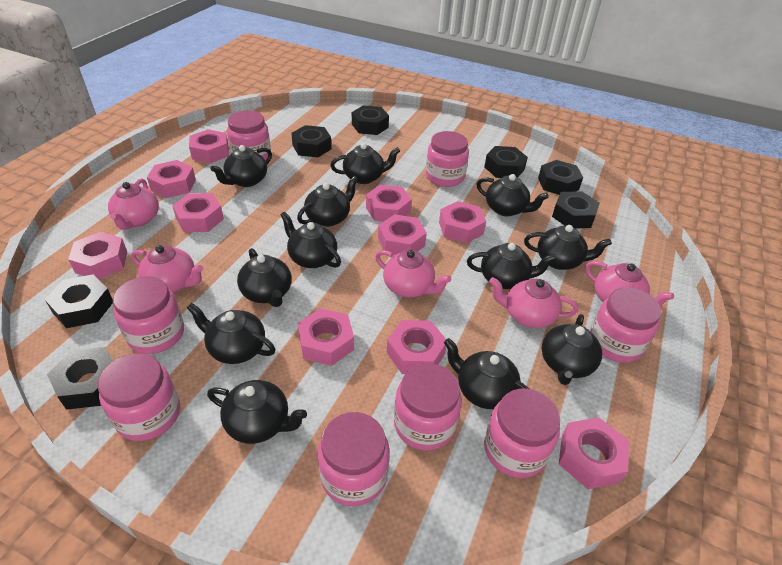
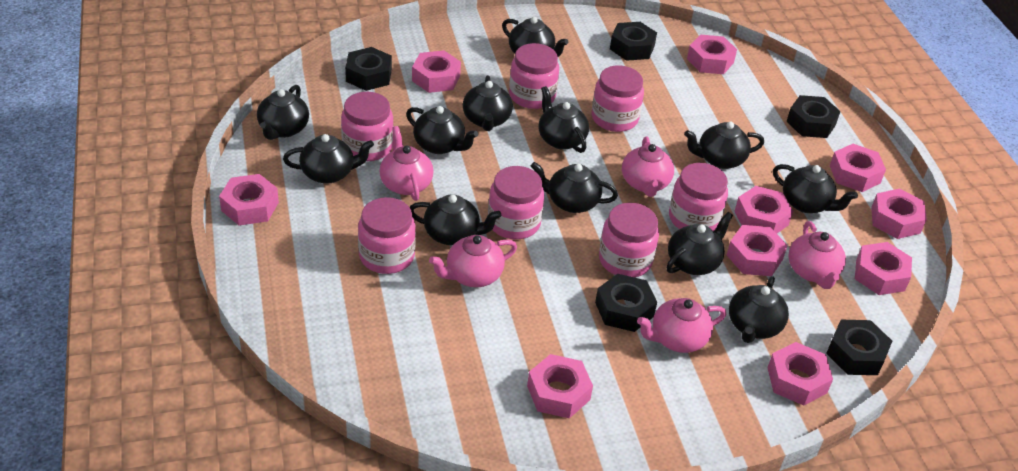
black nut: [45,275,113,328] [47,347,113,410] [291,125,332,157] [352,105,389,135] [484,146,528,178] [538,160,583,195] [552,191,600,229] = 7 -> [345,47,392,91] [595,274,657,332] [610,22,657,61] [786,95,841,138] [826,320,892,375] = 5
pink jar: [98,353,180,441] [113,276,184,354] [227,111,271,161] [318,412,390,506] [394,363,462,451] [426,131,469,187] [484,388,560,478] [590,287,661,363] = 8 -> [341,92,394,161] [358,197,416,274] [488,166,544,239] [509,43,559,109] [592,65,644,132] [599,203,659,278] [669,163,728,231] = 7

